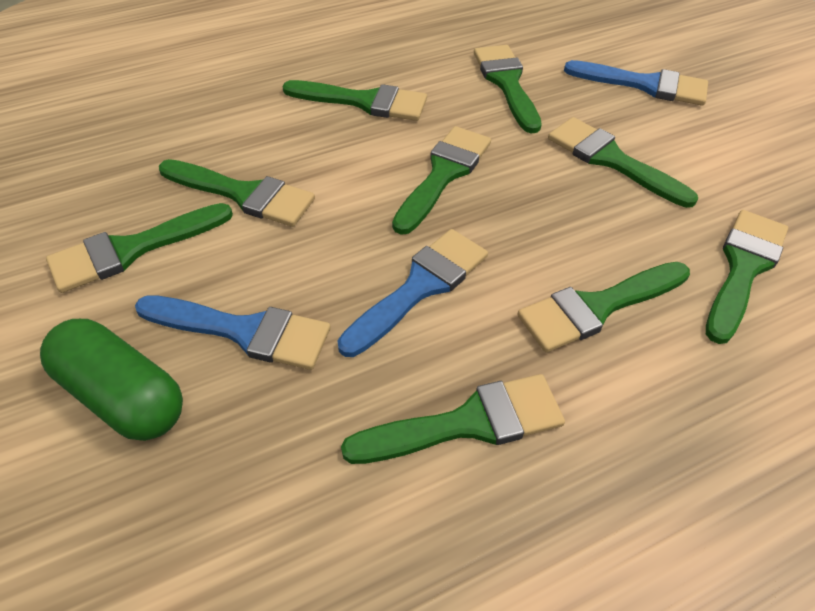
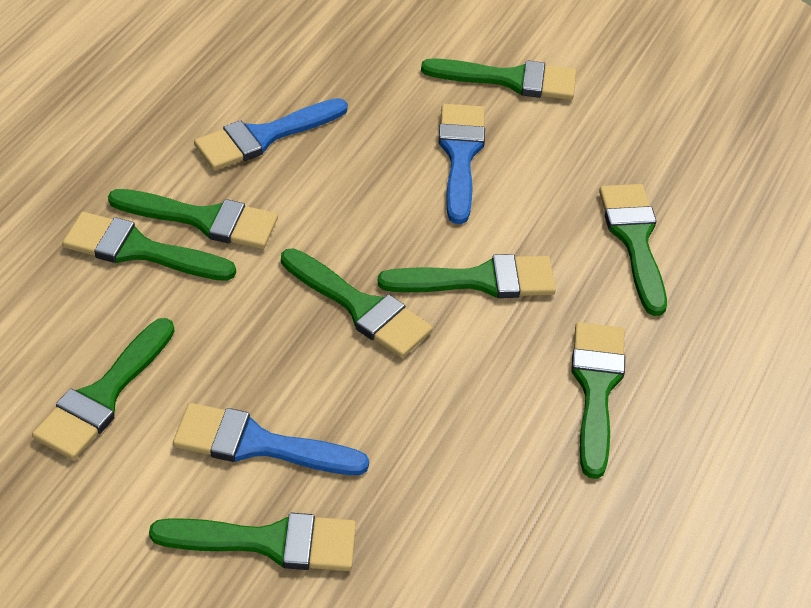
green capsule: [40,319,183,441] = 1 -> none = 0

